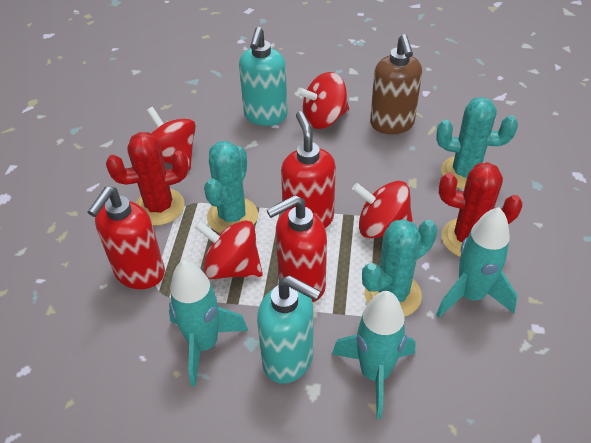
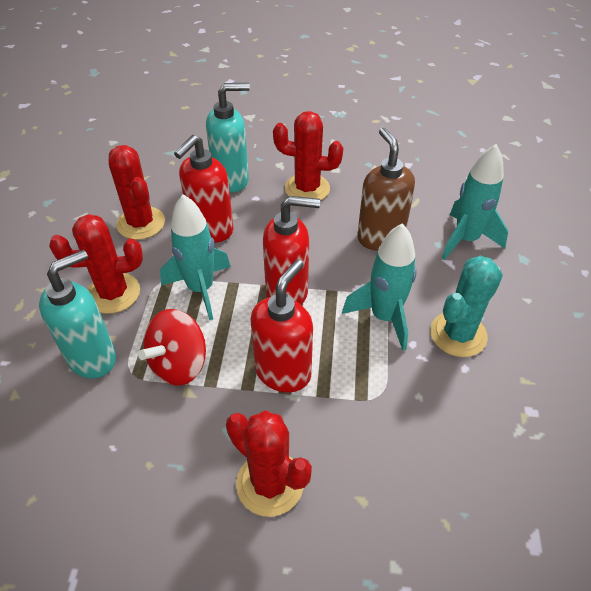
red cactus: [106,132,189,226] [439,162,522,257] = 2 -> [49,214,143,314] [109,145,165,240] [226,410,312,517] [273,111,343,201] = 4
red spinning top: [146,107,196,170] [195,220,263,279] [297,72,349,129] [352,181,413,238] = 4 -> [138,309,206,386] = 1
turquoise cactus: [204,141,258,233] [362,219,438,317] [436,97,518,190] = 3 -> [430,255,503,357] = 1

